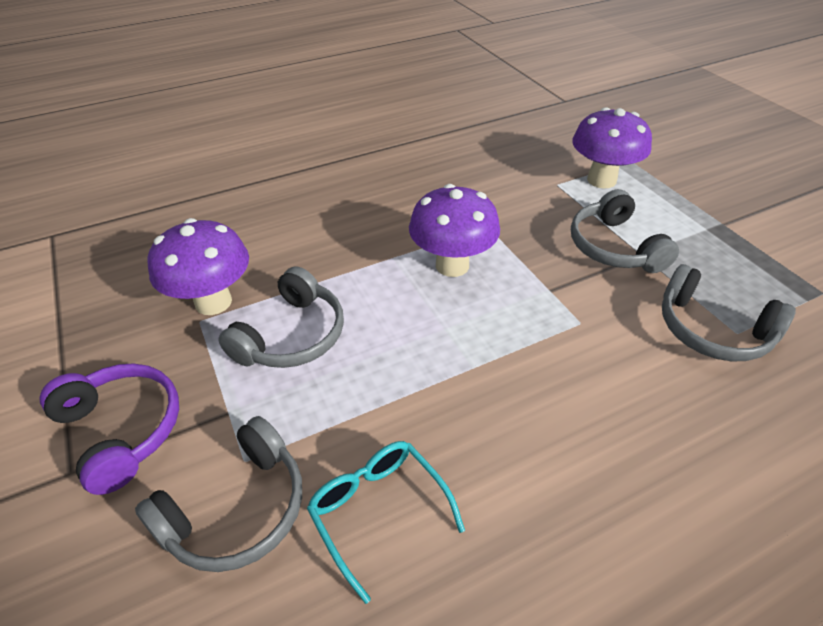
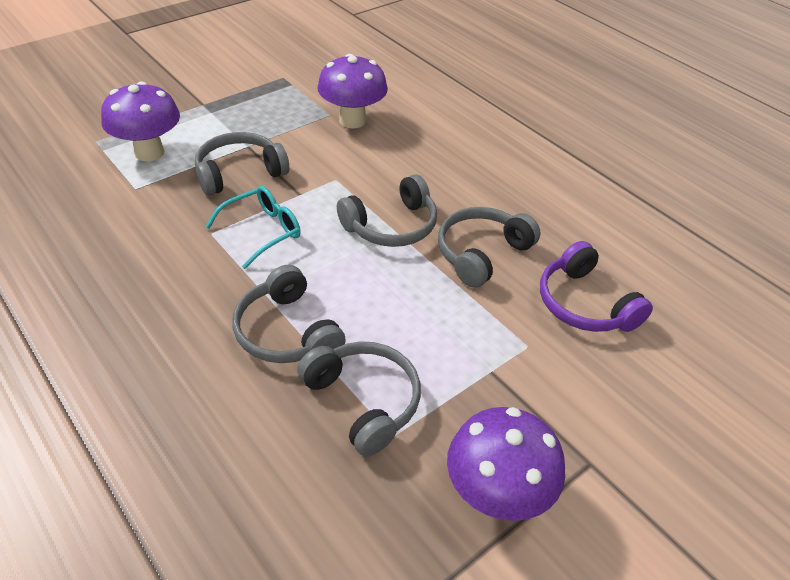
grey headphones: [135,416,302,572] [218,267,344,368] [571,189,679,273] [662,264,796,362] = 4 -> [195,132,289,196] [232,265,346,363] [297,341,421,457] [337,174,437,247] [438,207,541,288] = 5

